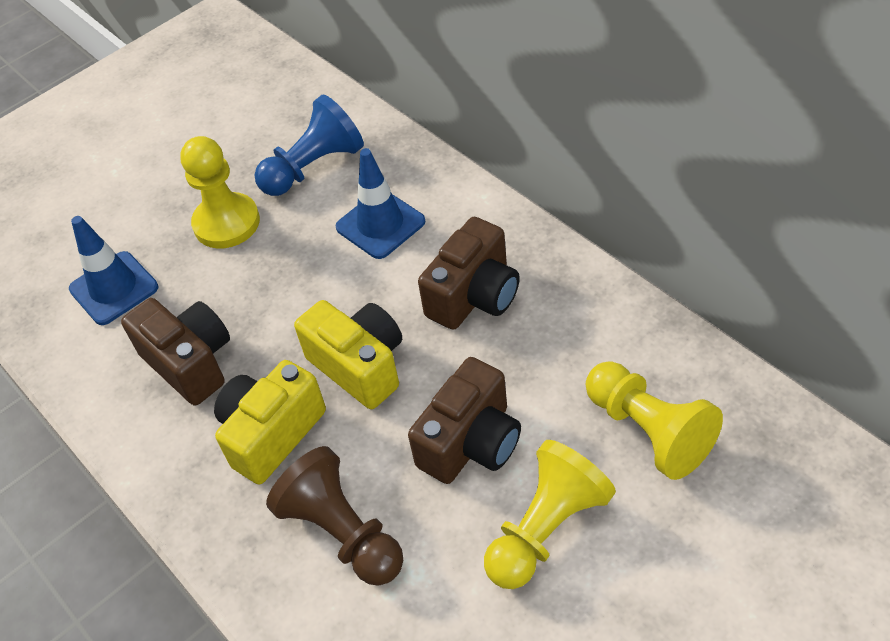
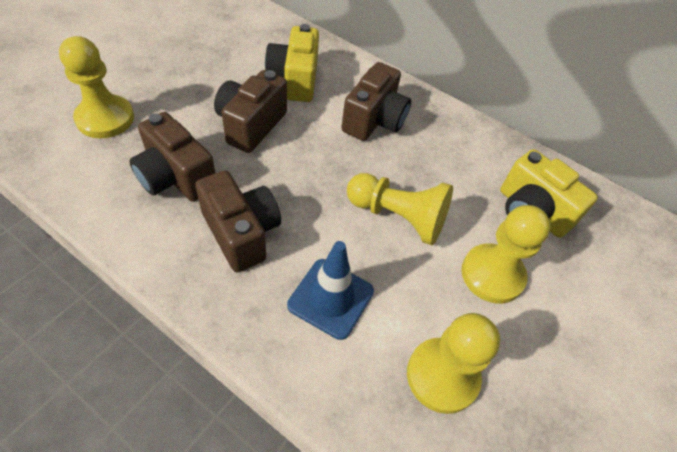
blue pawn: [254,95,364,196] = 1 -> none = 0
blue traffic cone: [69,216,158,325] [335,148,425,259] = 2 -> [287,241,374,340] = 1
brown camera: [121,298,230,405] [408,357,521,484] [418,217,520,330] = 3 -> [129,112,215,202] [195,170,281,272] [214,70,287,153] [341,62,411,141] = 4
brown pawn: [266,446,403,586] = 1 -> none = 0
yellow pawn: [180,136,260,248] [484,440,616,589] [586,361,723,480] = 3 -> [59,36,134,138] [347,173,453,245] [407,313,500,414] [461,205,551,304] = 4

